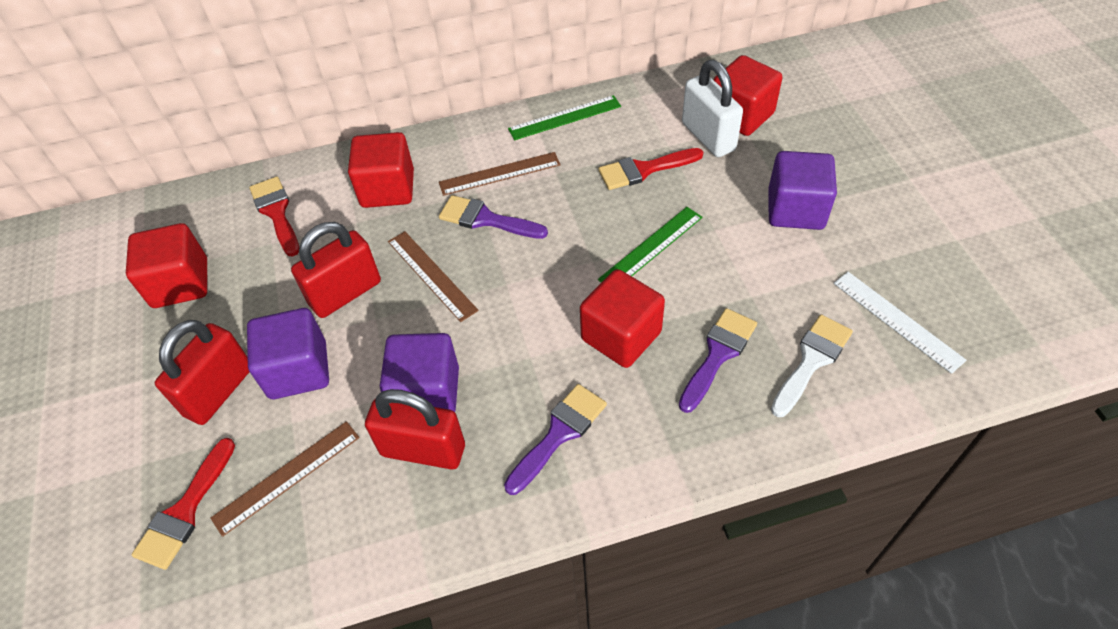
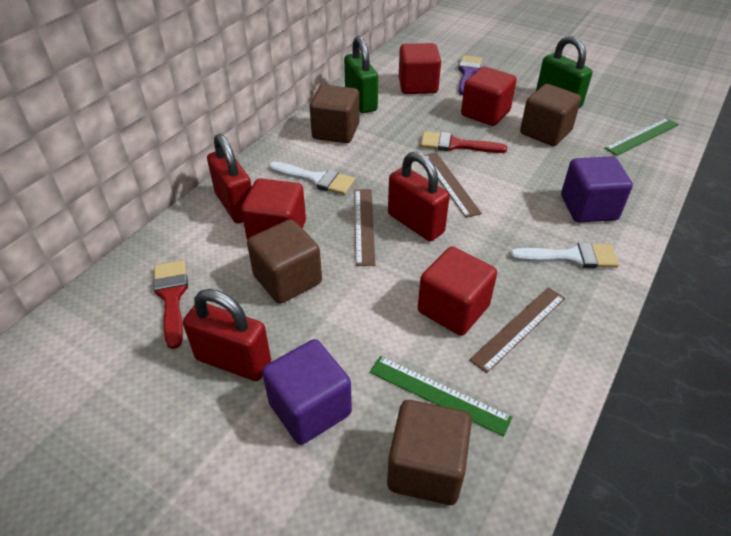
brown cube: none = 0 -> [247,219,322,304] [310,85,359,143] [387,400,472,505] [520,84,581,146] = 4
green padlock: none = 0 -> [344,36,378,113] [536,36,593,108] = 2
purple brush: [439,195,548,239] [504,384,607,495] [679,308,757,413] = 3 -> [459,55,482,95] = 1
purple cube: [247,308,329,399] [380,333,459,412] [768,151,837,230] = 3 -> [262,339,352,445] [561,156,633,223] = 2
red brush: [131,438,235,570] [249,177,299,257] [598,148,704,190] = 3 -> [153,260,188,349] [421,131,507,153] = 2
white brush: [771,315,853,417] = 1 -> [269,162,355,195] [510,242,619,268] = 2
white padlock: [682,60,743,157] = 1 -> none = 0
white ruler: [833,272,966,374] = 1 -> none = 0

